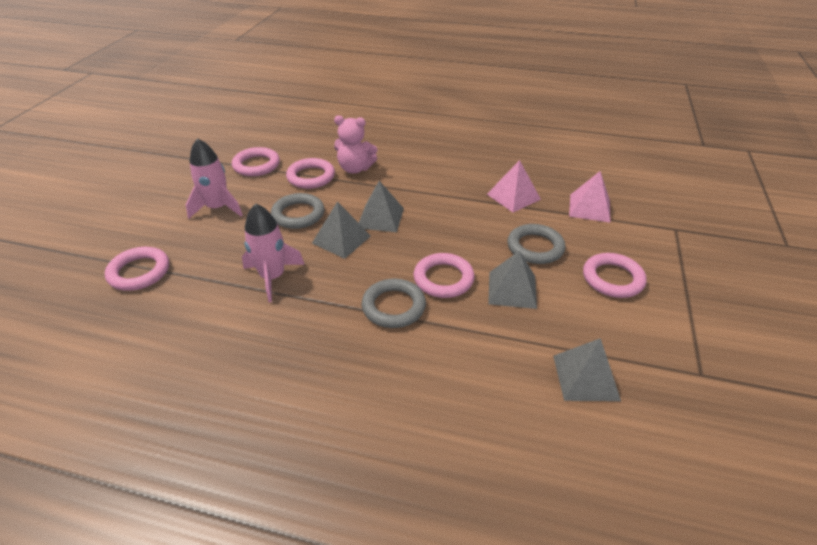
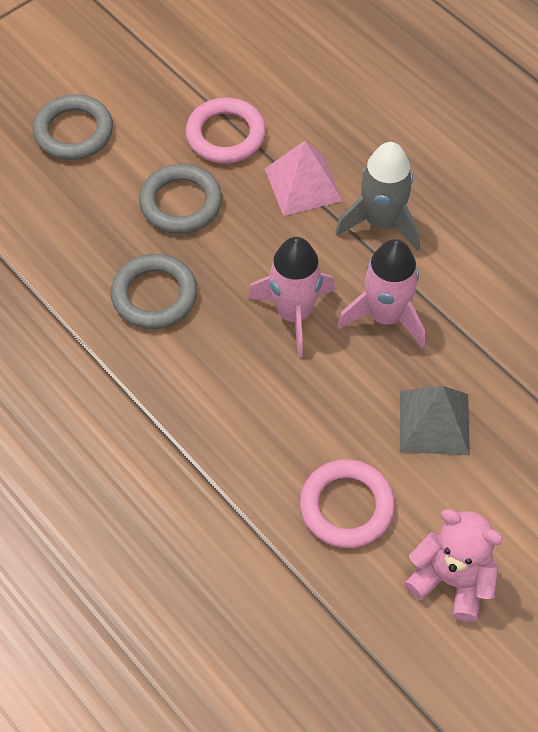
grey pyramid: [312,201,371,259] [359,181,404,232] [488,251,537,309] [553,338,621,401] = 4 -> [400,386,470,455] = 1
grey rocket: none = 0 -> [335,142,420,251] = 1
pink pyramid: [487,160,541,212] [569,171,611,223] = 2 -> [265,141,342,216] = 1
pink ring: [105,247,169,291] [232,147,280,176] [286,158,335,189] [414,253,475,298] [583,253,647,298] = 5 -> [186,98,266,164] [300,459,395,548] = 2

